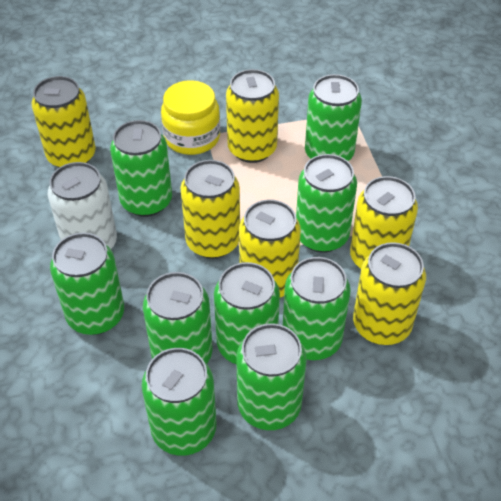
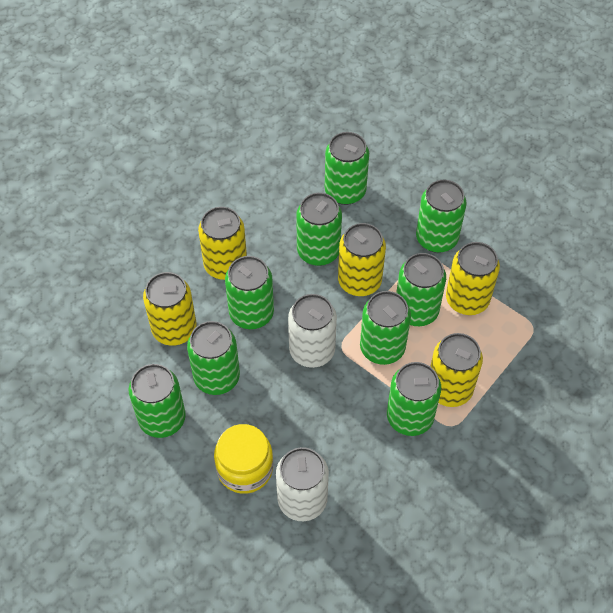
white can: [48,162,117,249] = 1 -> [276,447,329,521] [288,294,337,368] = 2
yellow can: [31,76,96,168] [180,160,240,259] [226,69,279,163] [239,200,301,297] [350,176,418,269] [353,242,426,345] = 6 -> [143,272,197,346] [198,207,247,280] [338,223,386,296] [430,333,483,407] [446,242,500,315] = 5

